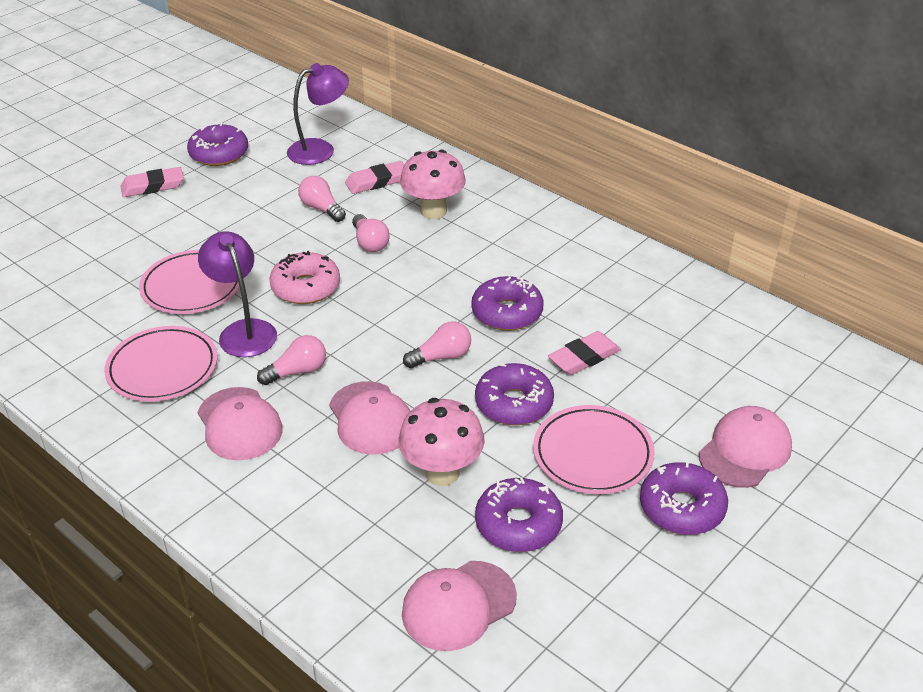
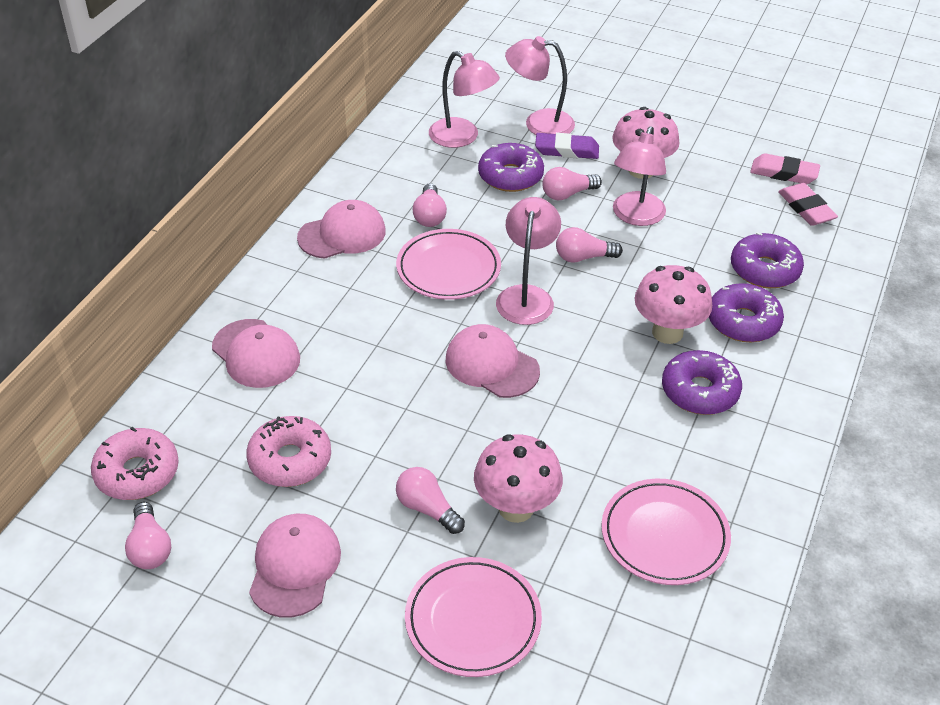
pink donut: [269,251,340,304] = 1 -> [91,427,179,500] [246,416,331,487] = 2
pink eraser: [120,167,184,197] [345,161,404,194] [548,331,621,375] = 3 -> [750,153,820,184] [778,183,838,226] = 2
pink lamp: none = 0 -> [429,51,500,148] [496,197,561,325] [505,36,575,135] [613,126,666,226] = 4
pink light bulb: [257,335,326,385] [298,176,346,222] [352,214,390,252] [403,321,471,368] = 4 -> [125,502,171,569] [396,467,465,534] [413,183,447,227] [542,167,602,200] [556,227,623,263] = 5
pink mushroom: [399,398,485,486] [400,150,466,219] = 2 -> [474,434,563,523] [612,107,680,179] [634,265,712,344] = 3
purple donut: [187,123,248,166] [471,276,544,331] [475,363,554,425] [475,478,563,552] [640,461,728,535] = 5 -> [478,143,544,192] [662,350,742,415] [709,283,784,342] [731,232,804,288] = 4
purple eraser: none = 0 -> [535,133,599,159] = 1
purple lamp: [198,231,277,357] [287,63,349,165] = 2 -> none = 0

